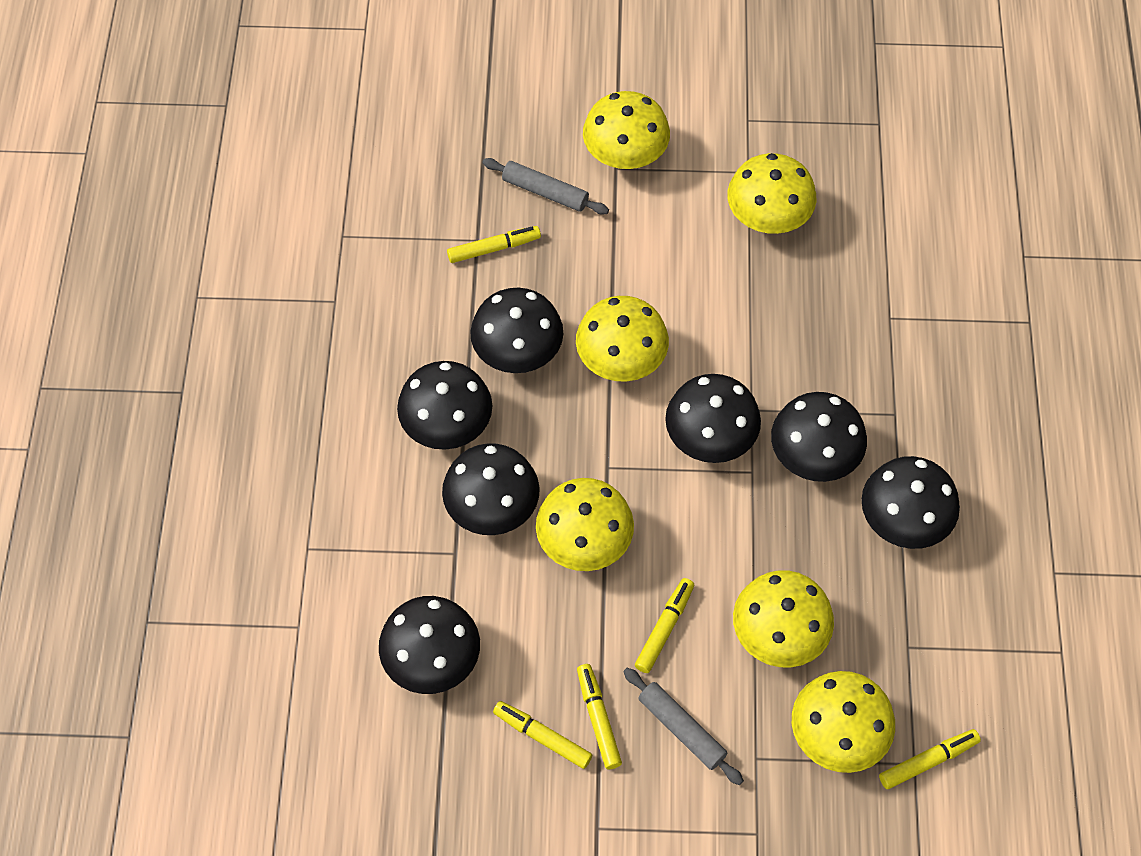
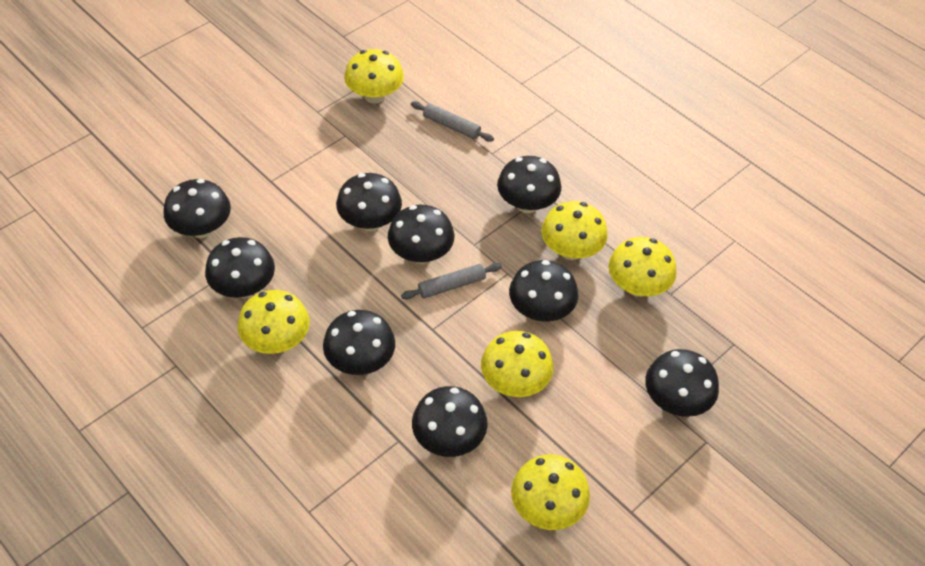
black mushroom: [379,596,480,694] [397,361,492,450] [442,443,540,535] [470,288,563,373] [665,374,761,463] [771,392,867,482] [862,456,960,549] = 7 -> [164,179,231,238] [205,237,275,298] [323,310,395,375] [336,173,402,231] [388,205,454,264] [412,386,488,457] [497,156,561,213] [509,260,578,321] [645,349,719,417] = 9
yellow marker: [447,226,541,263] [493,701,592,769] [577,664,622,769] [635,578,694,673] [879,729,981,789] = 5 -> none = 0

